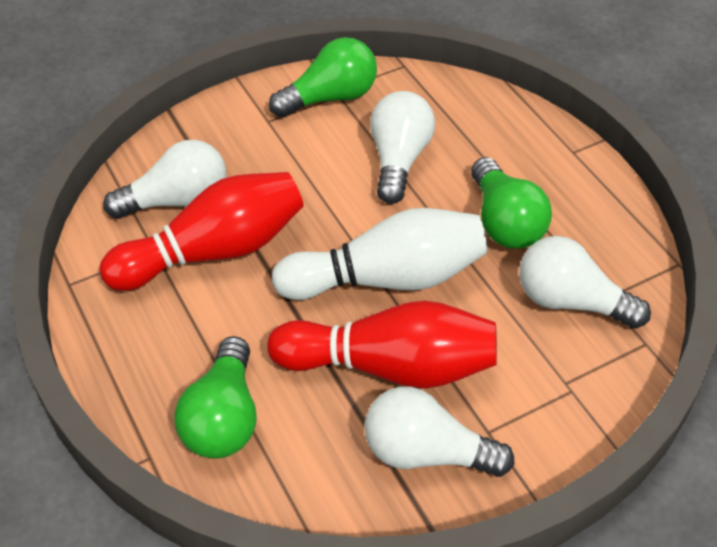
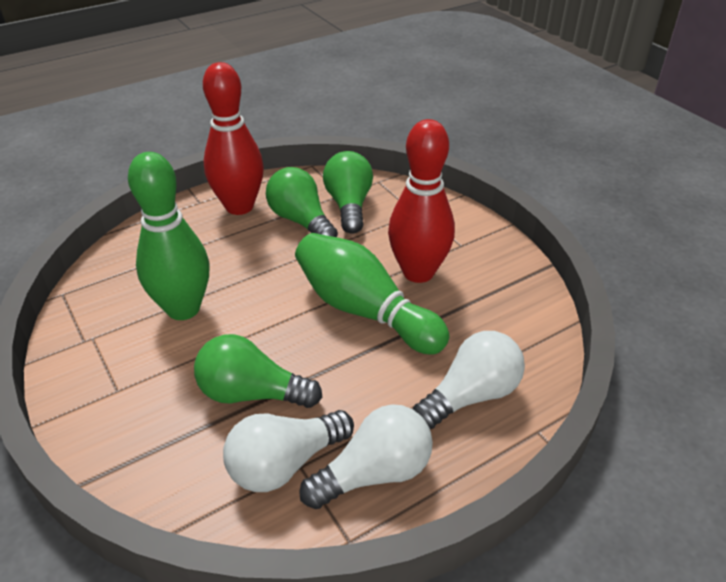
green bowling pin: none = 0 -> [128,152,209,320] [295,233,449,355] = 2
white bowling pin: [272,208,488,300] = 1 -> none = 0
white light bulb: [103,140,226,219] [364,387,514,477] [370,91,435,204] [519,236,651,329] = 4 -> [223,410,354,492] [299,404,433,509] [413,331,525,429] = 3

